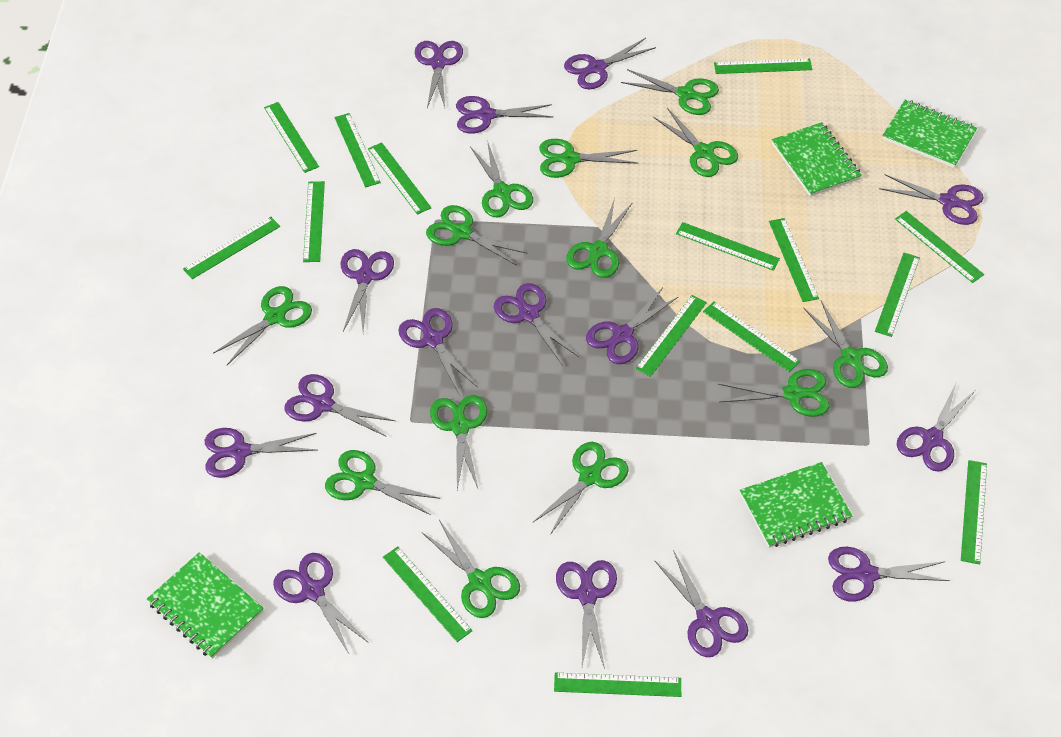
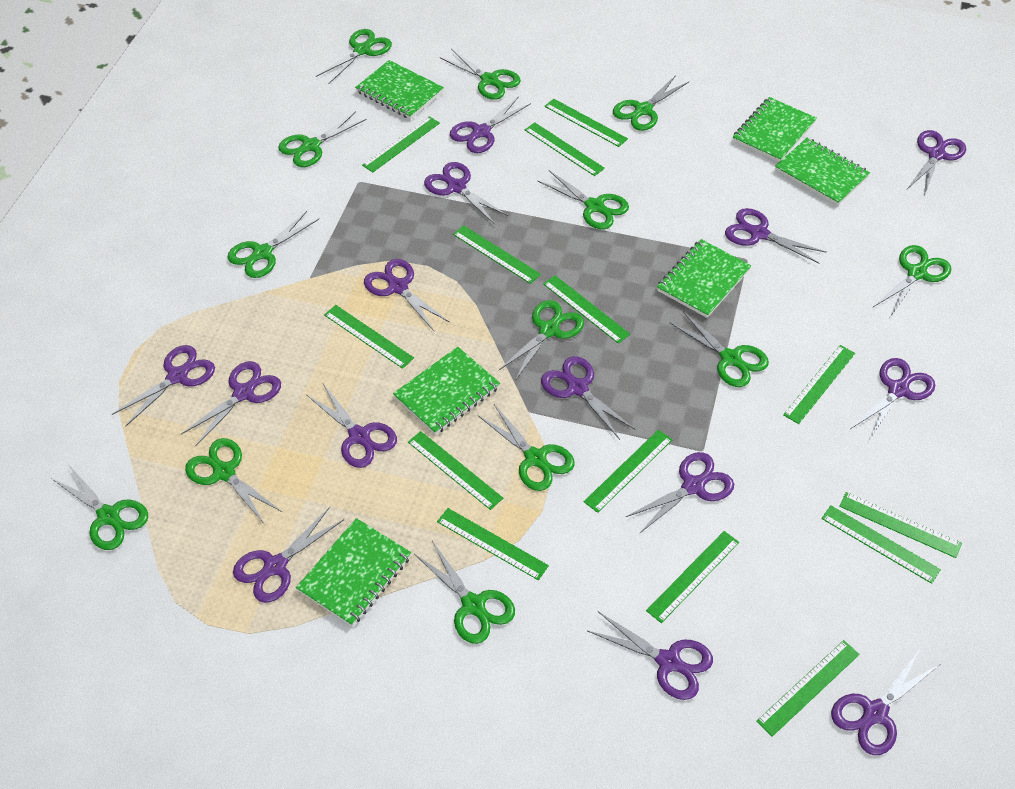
green notebook: [147,552,264,659] [740,462,852,548] [772,122,862,197] [882,99,977,168] = 4 -> [296,518,411,626] [355,60,444,119] [393,347,500,435] [657,239,751,318] [733,97,817,162] [775,138,870,206] = 6
green ruler: [183,216,280,279] [264,102,319,173] [303,181,325,262] [334,113,381,187] [368,142,432,215] [383,547,473,642] [554,673,681,697] [636,295,707,377] [676,222,780,271] [703,302,800,372] [714,59,812,74] [769,218,819,302] [875,253,920,337] [895,211,984,283] [961,460,987,564] = 15 -> [324,305,414,369] [362,116,440,172] [408,431,503,510] [437,508,549,580] [453,225,541,284] [525,123,605,176] [543,275,630,344] [544,99,628,147] [584,429,673,513] [646,531,739,623] [756,640,860,737] [783,345,855,424] [821,505,941,584] [839,492,962,558] = 14
purple scissors: [205,428,317,478] [273,553,369,653] [284,374,395,436] [340,249,394,331] [398,308,477,394] [415,41,463,108] [456,96,553,133] [494,283,580,366] [556,560,617,669] [564,38,656,89] [586,287,678,364] [654,550,748,657] [828,547,950,602] [879,174,984,225] [897,381,976,472] = 15 -> [112,345,215,427] [181,361,281,446] [233,507,344,603] [307,384,397,468] [364,259,449,331] [424,162,508,224] [450,96,531,153] [541,356,636,440] [588,611,713,700] [626,452,734,534] [725,208,827,264] [831,651,939,755] [850,358,935,441] [907,130,966,196] = 14

